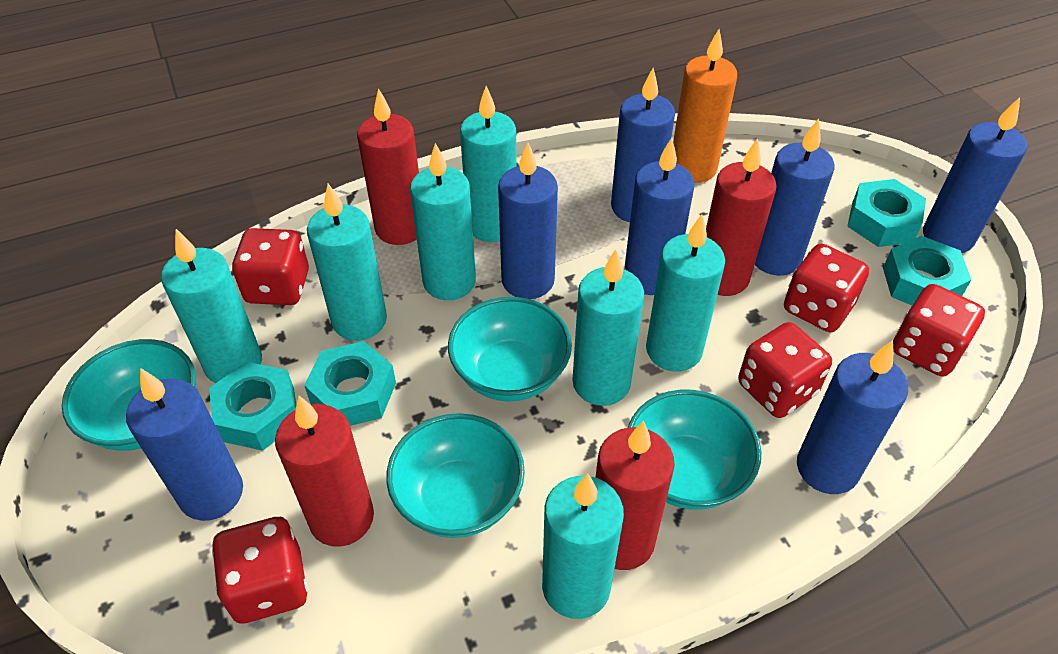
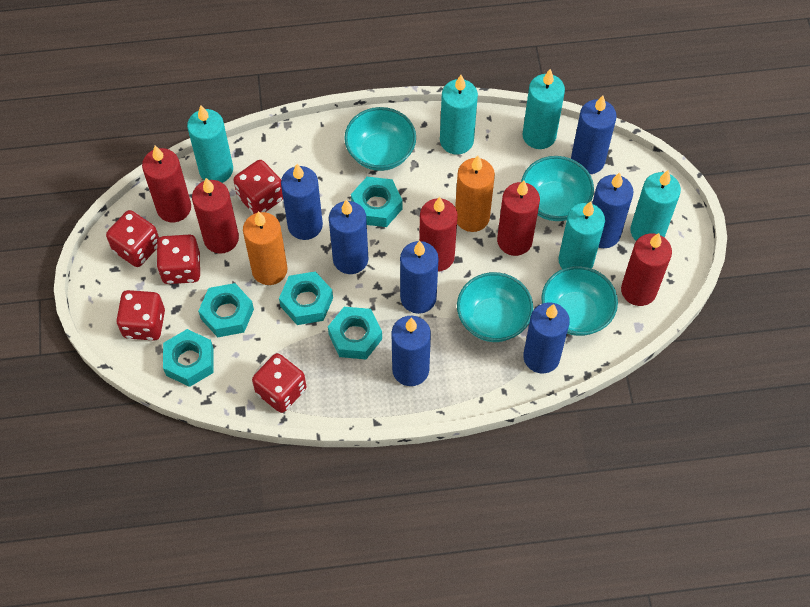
orange candle: [673,29,737,183] = 1 -> [243,211,288,285] [455,155,495,232] = 2
red candle: [275,396,374,547] [357,88,419,245] [595,421,675,570] [706,138,777,296] = 4 -> [142,146,191,222] [192,178,239,254] [419,197,458,272] [497,181,540,256] [621,233,672,306] = 5
turquoise candle: [161,229,262,383] [307,184,387,341] [410,143,476,300] [460,86,517,242] [542,473,624,619] [572,249,644,406] [646,215,725,372] = 7 -> [187,106,233,183] [440,75,478,155] [523,69,565,149] [558,201,605,269] [630,170,681,241] = 5
turquoise nut: [209,362,296,451] [304,341,396,426] [847,179,926,247] [883,236,971,305] = 4 -> [163,329,214,387] [198,283,254,337] [279,271,333,325] [328,307,382,359] [351,177,402,227] = 5

